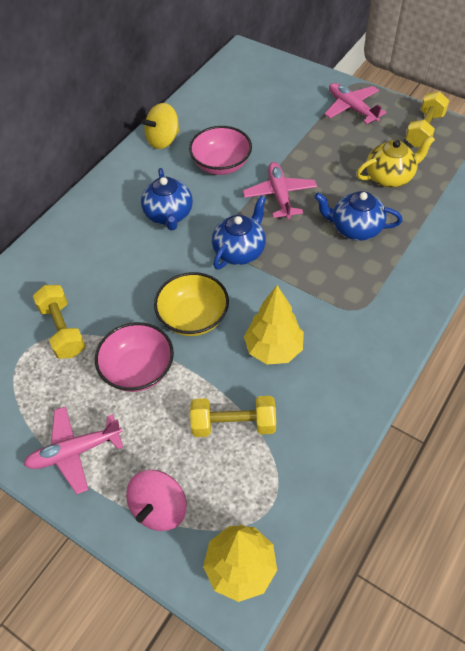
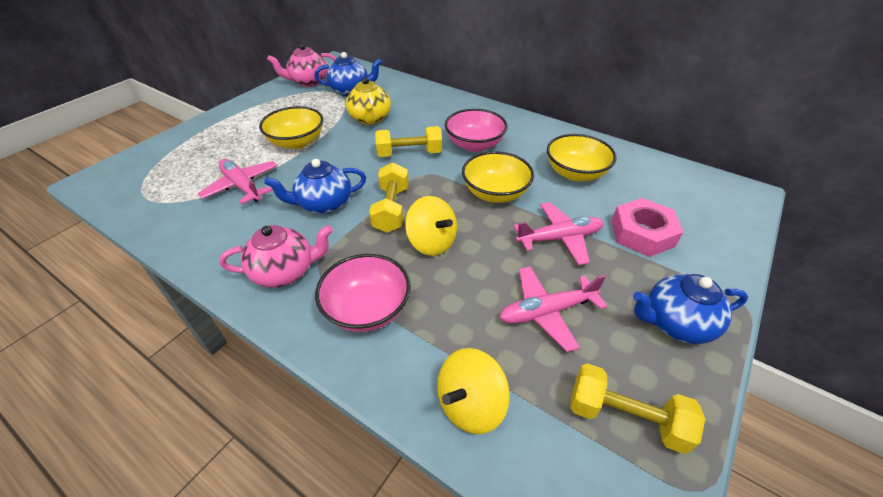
pink nut: none = 0 -> [611,198,683,257] = 1
pink spinning top: [126,470,187,531] = 1 -> none = 0
pink teapot: none = 0 -> [219,225,333,288] [267,44,336,87] = 2
yellow bowl: [154,272,229,336] = 1 -> [259,106,323,149] [462,151,534,203] [547,134,617,181] = 3
yellow spinning top: [141,103,180,149] = 1 -> [405,196,457,256] [437,348,510,434] = 2
yellow tree: [203,525,277,602] [244,285,304,365] = 2 -> none = 0

